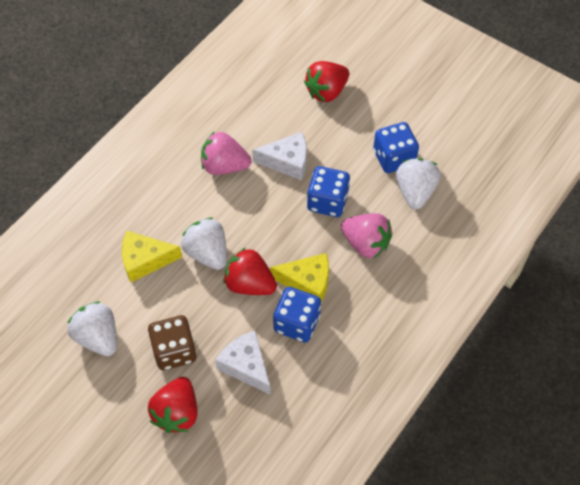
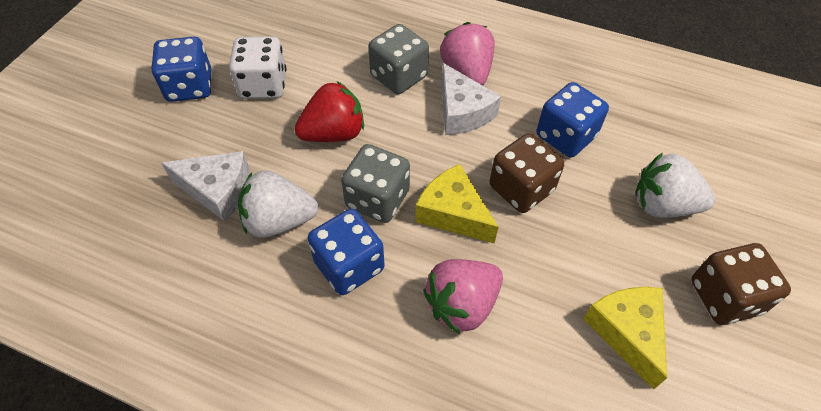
brown dice: [148,315,196,370] = 1 -> [489,133,564,213] [691,243,791,325] = 2
grey dice: none = 0 -> [341,144,410,223] [368,24,429,94] = 2
red strawberry: [148,377,198,433] [223,248,277,295] [304,61,349,102] = 3 -> [294,81,364,142] = 1
white dice: none = 0 -> [229,36,286,99] = 1
white strawberry: [68,301,117,356] [181,217,227,270] [396,158,440,209] = 3 -> [238,170,319,238] [635,152,716,218] = 2

